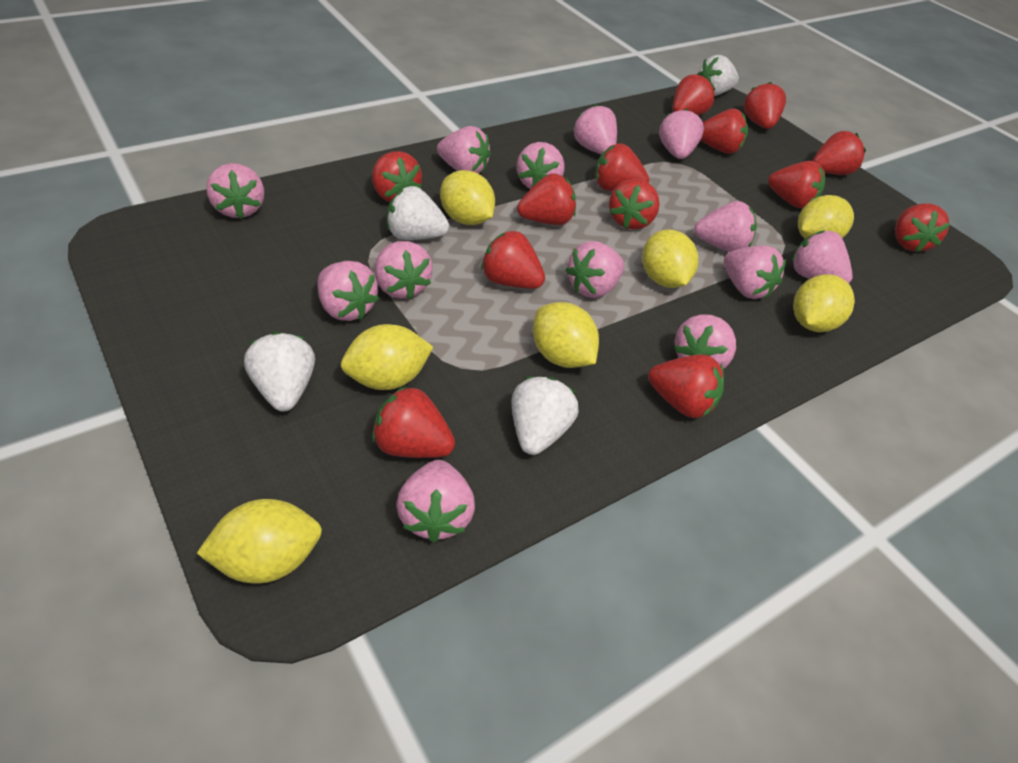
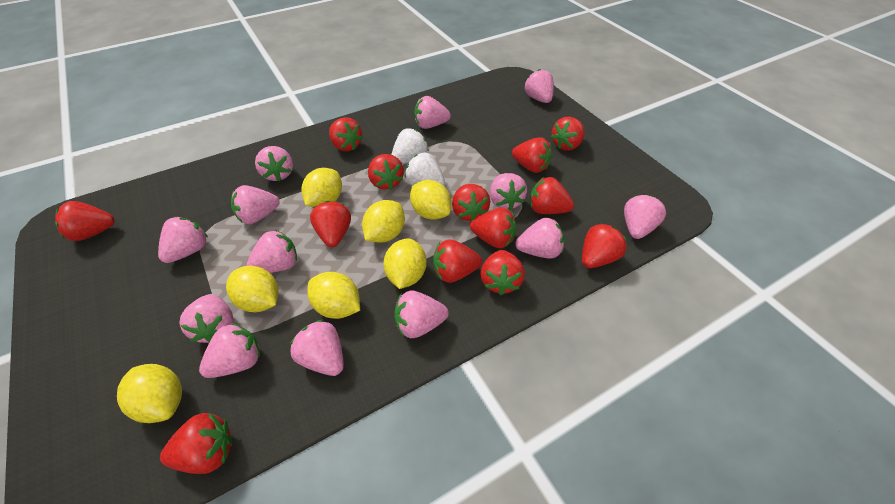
white strawberry: [244,332,315,411] [387,186,449,240] [511,377,579,455] [697,55,739,96] = 4 -> [391,128,429,164] [405,152,445,186] = 2

